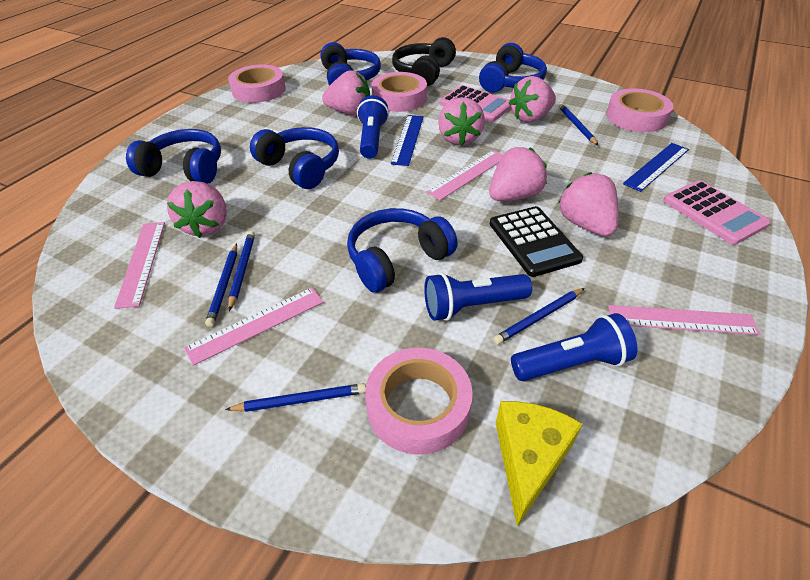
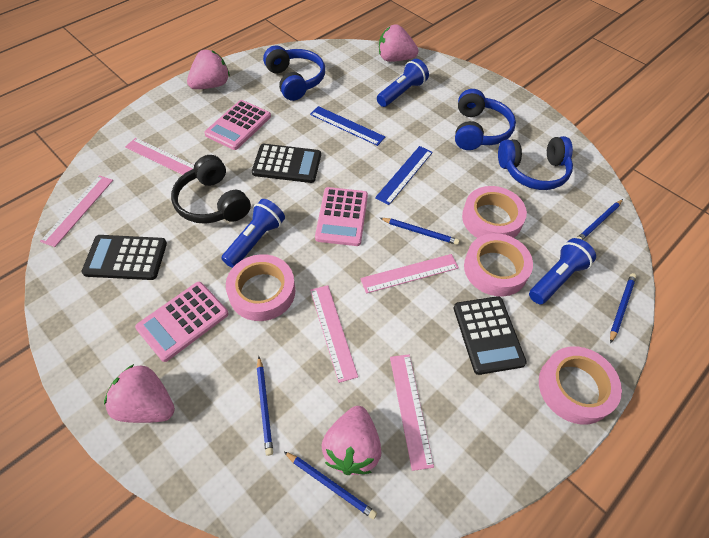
black calculator: [490,206,583,277] = 1 -> [81,235,167,280] [252,144,321,183] [453,296,527,375] = 3
blue headphones: [126,129,221,184] [250,127,339,189] [321,42,381,86] [347,208,458,293] [479,43,547,93] = 5 -> [263,45,325,101] [455,89,516,150] [498,136,573,190] = 3
pink calculator: [440,85,511,122] [663,180,771,245] = 2 -> [135,282,228,362] [204,100,271,150] [315,187,368,246] = 3
pink ruler: [114,222,165,309] [184,288,324,366] [426,150,503,200] [608,305,760,335] = 4 -> [40,175,113,247] [125,138,194,175] [310,285,358,383] [360,254,459,294] [390,354,434,471] = 5
pink strawberry: [167,181,227,238] [322,70,370,115] [438,97,485,146] [489,147,547,201] [509,76,556,123] [558,172,618,236] = 6 -> [104,364,175,423] [187,50,230,89] [321,406,381,475] [379,25,419,62] = 4
yellow cheese: [496,401,583,527] = 1 -> none = 0

